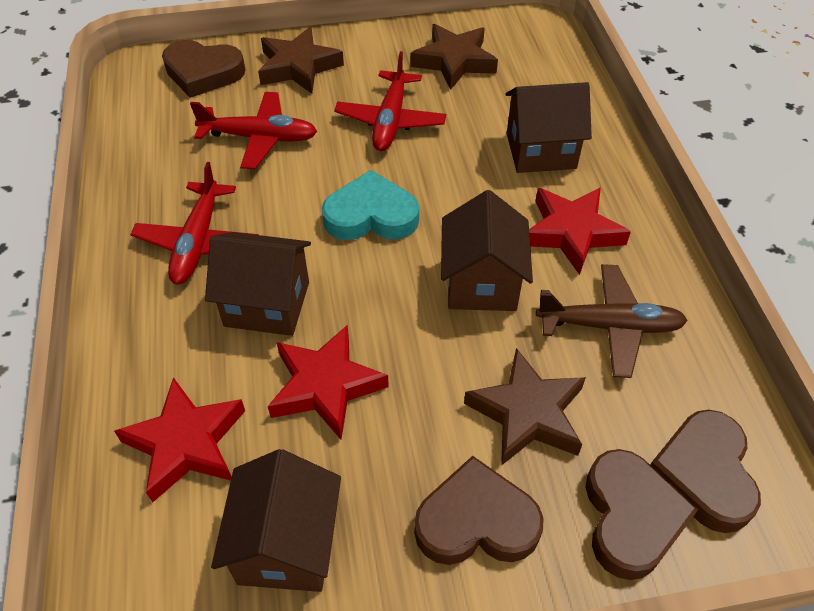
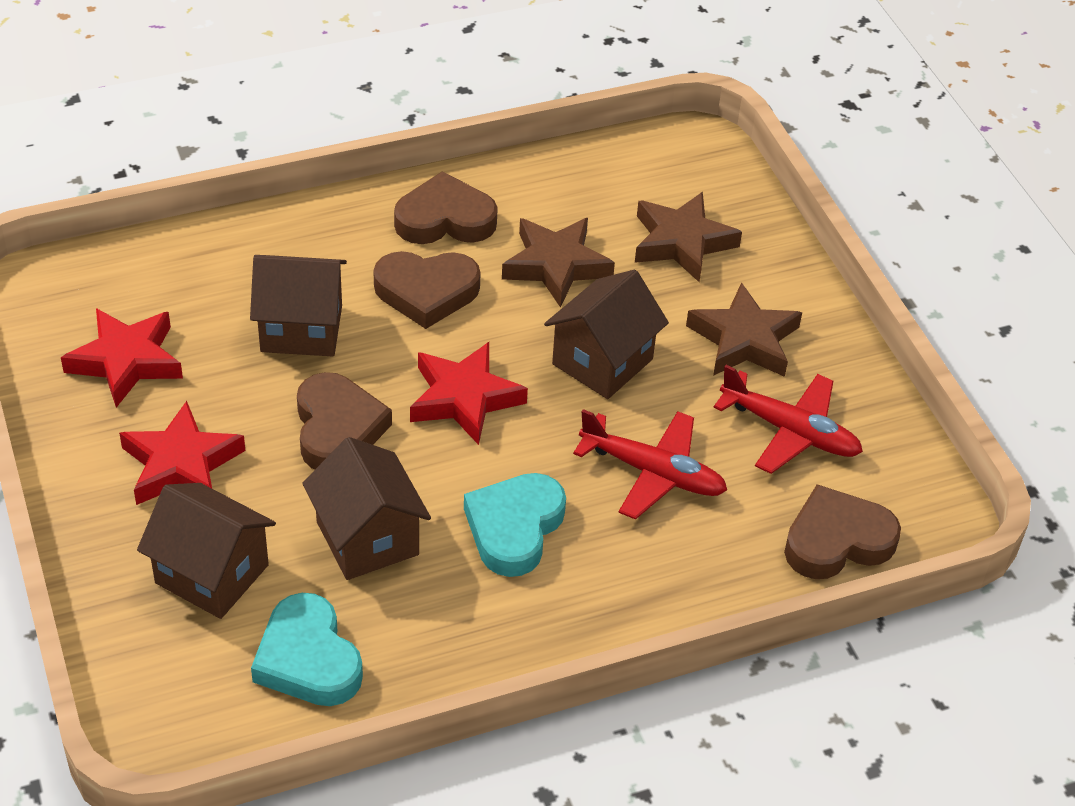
brown plane: [536,264,688,378] = 1 -> none = 0
red plane: [130,162,259,285] [190,92,317,169] [334,51,446,151] = 3 -> [573,409,727,520] [713,365,863,474] = 2
turquoise heart: [322,170,419,240] = 1 -> [251,593,363,706] [464,473,566,577] = 2

